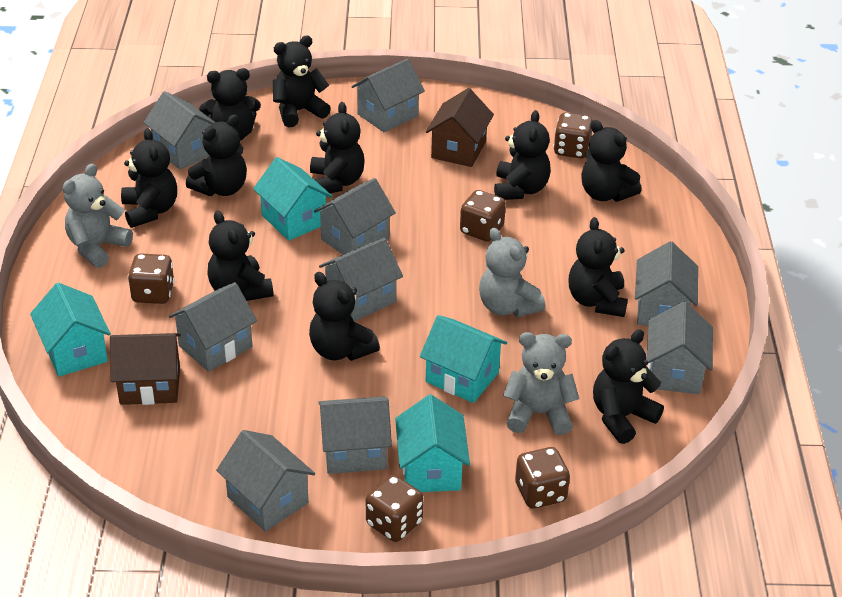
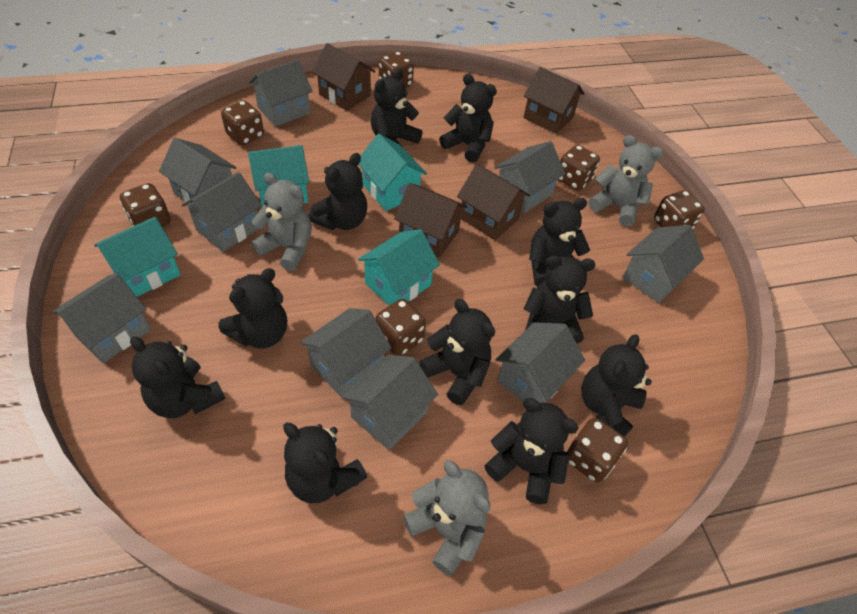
brown dice: [128,253,175,304] [366,475,423,542] [460,190,506,241] [515,447,570,509] [553,113,593,158] = 5 -> [120,183,171,227] [221,100,264,146] [375,299,426,356] [379,51,414,88] [558,145,600,191] [567,417,628,483] [654,190,705,229] = 7
brown house: [110,333,181,405] [426,88,494,167] = 2 -> [312,43,375,111] [394,183,467,258] [457,164,530,240] [523,67,585,134] = 4

